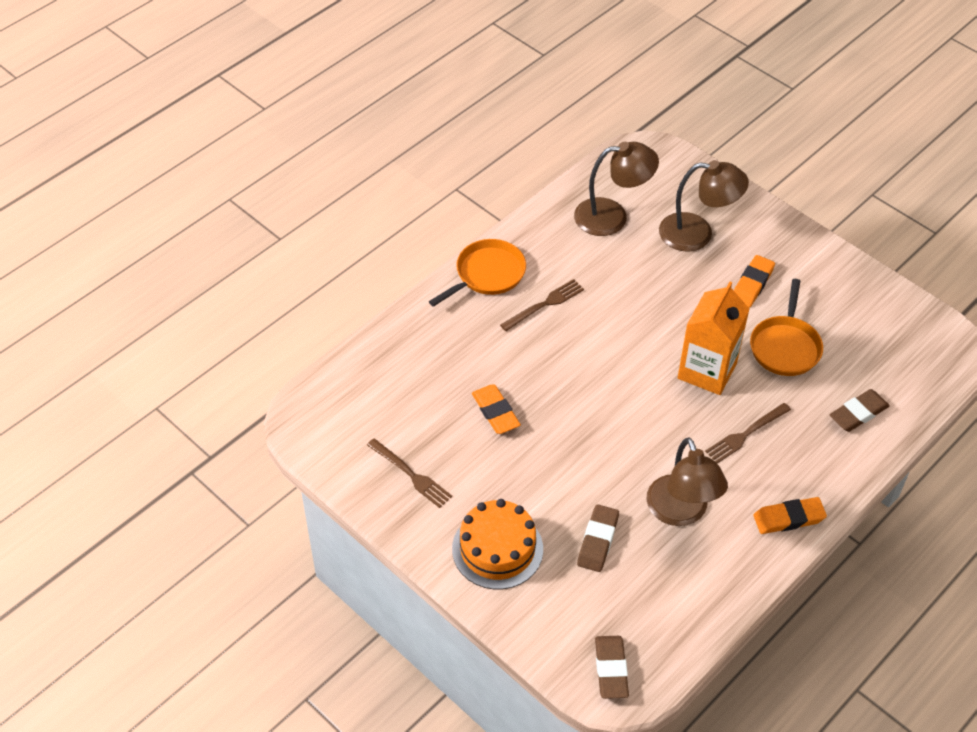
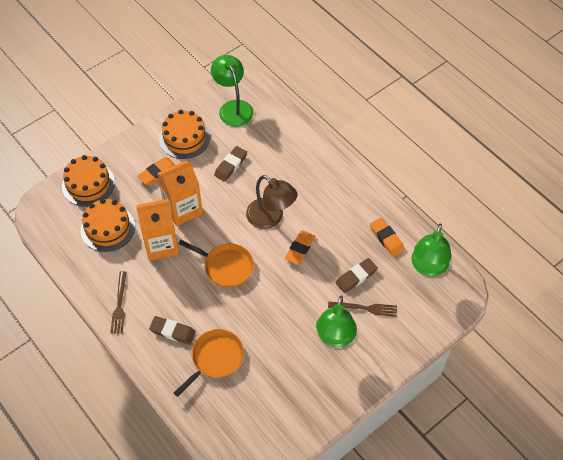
brown fork: [367,438,452,508] [500,279,584,331] [705,403,791,463] = 3 -> [110,271,127,334] [328,302,397,317] = 2
brown lamp: [574,142,659,236] [646,437,728,526] [659,160,749,251] = 3 -> [246,175,298,229] = 1
green lamp: none = 0 -> [211,55,254,127] [316,295,357,347] [411,224,452,277] = 3
orange cake: [452,499,543,589] = 1 -> [62,155,115,207] [80,199,135,252] [159,110,210,159] = 3
orange carton: [678,282,749,395] = 1 -> [136,199,179,261] [157,161,203,226] = 2

